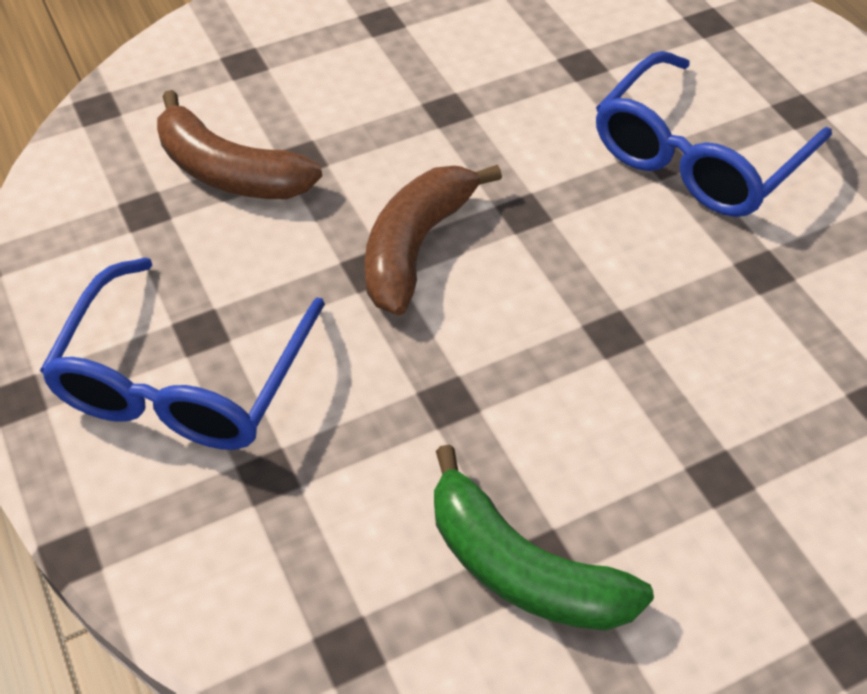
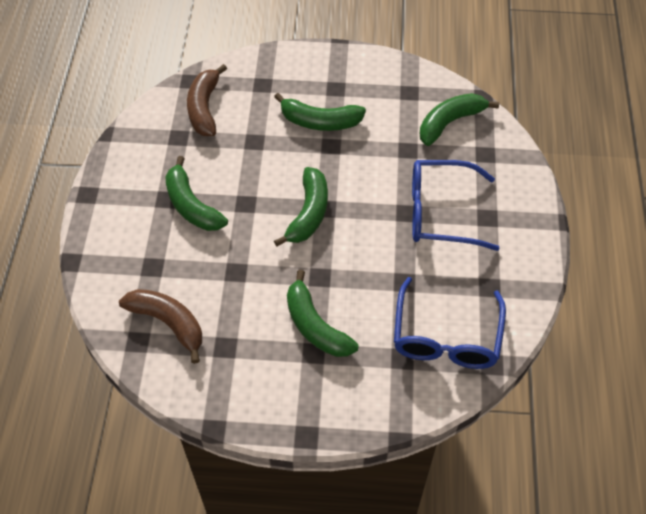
green banana: [434,445,654,631] = 1 -> [165,156,228,231] [274,93,366,131] [274,167,328,247] [287,270,359,357] [420,93,499,146] = 5

